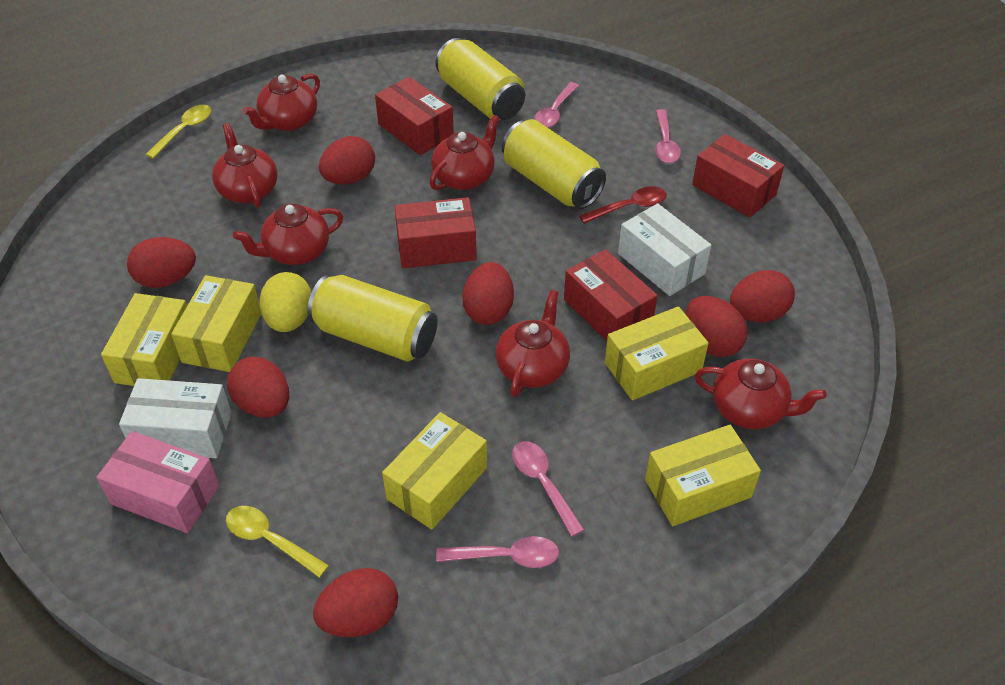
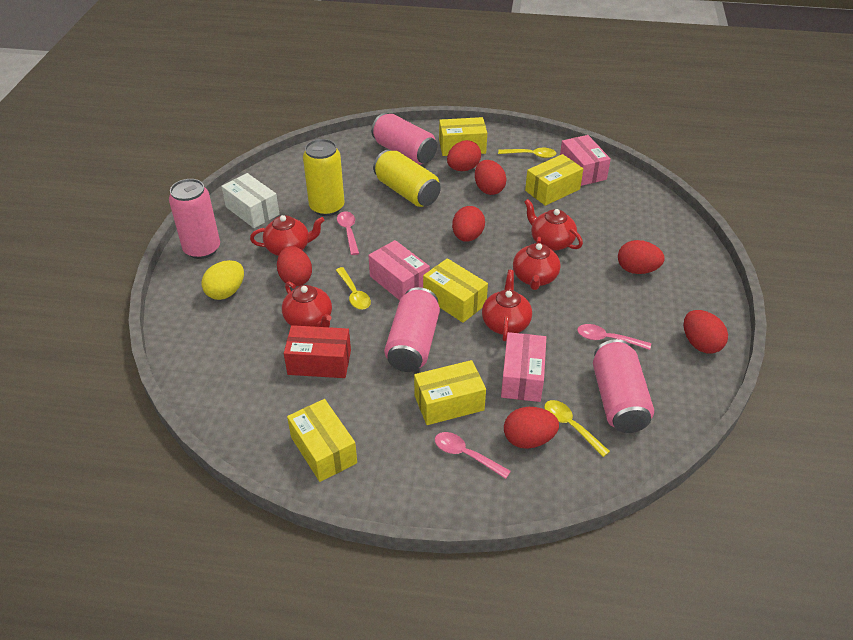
pink box: [96,431,220,533] = 1 -> [368,240,430,300] [501,332,546,402] [560,135,611,186] = 3
pink can: none = 0 -> [169,179,220,259] [371,113,437,165] [384,287,440,372] [593,339,654,433] = 4
pink spoon: [436,536,559,568] [512,441,584,537] [534,82,579,128] [655,109,681,163] = 4 -> [337,211,359,255] [435,432,511,479] [577,324,651,350] = 3
red box: [375,77,454,155] [394,197,477,268] [564,249,658,341] [692,134,784,217] = 4 -> [284,325,351,378] = 1
red spoon: [579,187,667,224] = 1 -> none = 0
red teapot: [212,123,277,208] [233,204,343,265] [242,74,320,131] [430,115,500,190] [496,290,570,397] [695,358,827,429] = 6 -> [250,215,325,256] [282,281,332,327] [482,270,532,341] [513,237,561,290] [524,199,583,251] = 5
white box: [119,378,232,458] [618,203,711,296] = 2 -> [221,173,280,228] = 1
yellow can: [308,275,438,362] [435,38,525,120] [502,119,606,209] = 3 -> [303,139,344,216] [373,150,441,207] = 2
yellow spoon: [145,105,211,159] [226,506,329,578] = 2 -> [336,267,371,310] [498,148,556,158] [544,400,610,457] = 3

